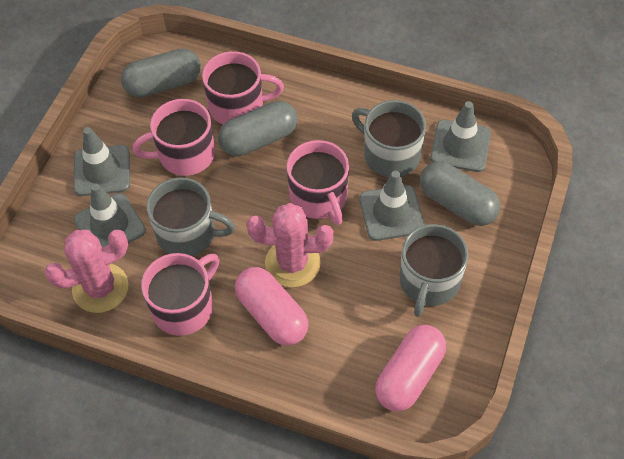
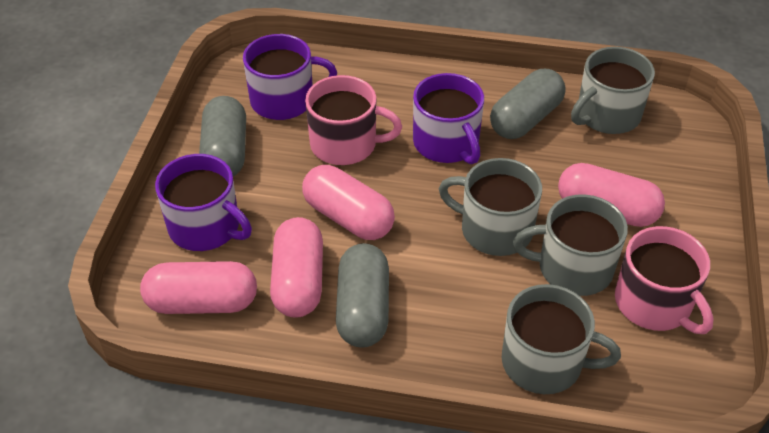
grey mug: [147,177,235,256] [352,100,426,177] [400,224,468,317] = 3 -> [439,158,542,256] [501,284,621,394] [513,194,628,296] [571,47,655,134] = 4
grey traffic cone: [73,127,130,196] [74,184,146,247] [360,171,425,241] [430,101,491,172] = 4 -> none = 0
pink cactus: [45,230,128,313] [247,203,333,287] = 2 -> none = 0
pink capsule: [235,267,309,345] [375,325,446,412] = 2 -> [140,261,257,314] [270,217,323,318] [302,165,395,240] [558,163,665,227] = 4
pink mug: [133,99,215,176] [141,253,219,336] [202,51,284,124] [287,140,349,225] = 4 -> [305,75,402,165] [615,226,714,334] = 2
purple mug: none = 0 -> [155,154,252,251] [243,34,337,120] [413,73,484,164] = 3

